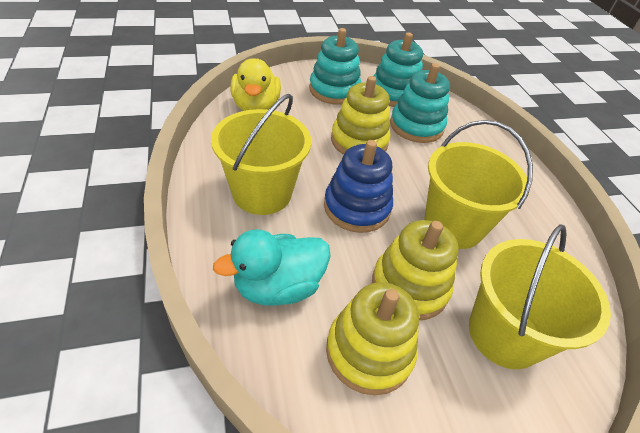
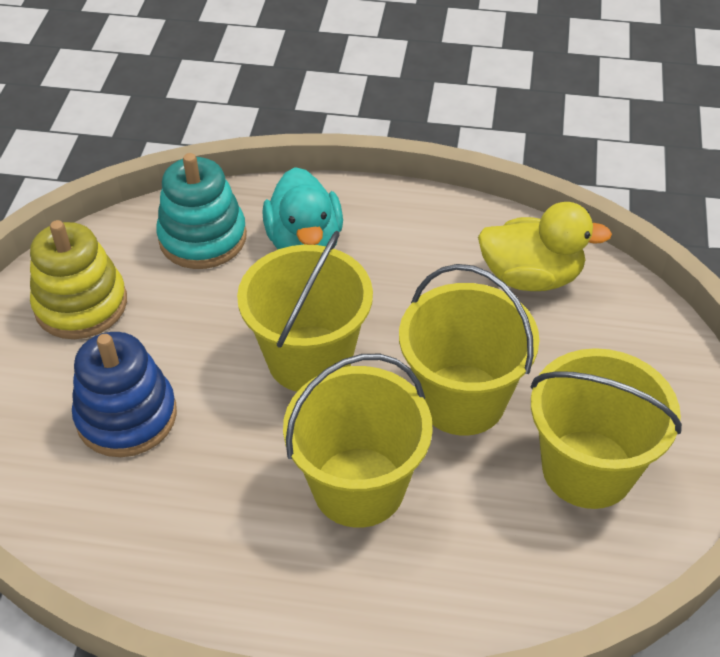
turquoise stacking toy: [309,28,361,105] [373,32,423,107] [390,63,450,143] = 3 -> [156,153,247,269] = 1
yellow bucket: [211,94,311,215] [424,120,533,249] [469,224,611,369] = 3 -> [237,231,373,392] [283,354,433,528] [399,264,539,436] [531,348,682,509] = 4
yellow stacking toy: [326,282,419,395] [331,76,390,155] [372,220,459,320] = 3 -> [30,220,127,339] = 1

